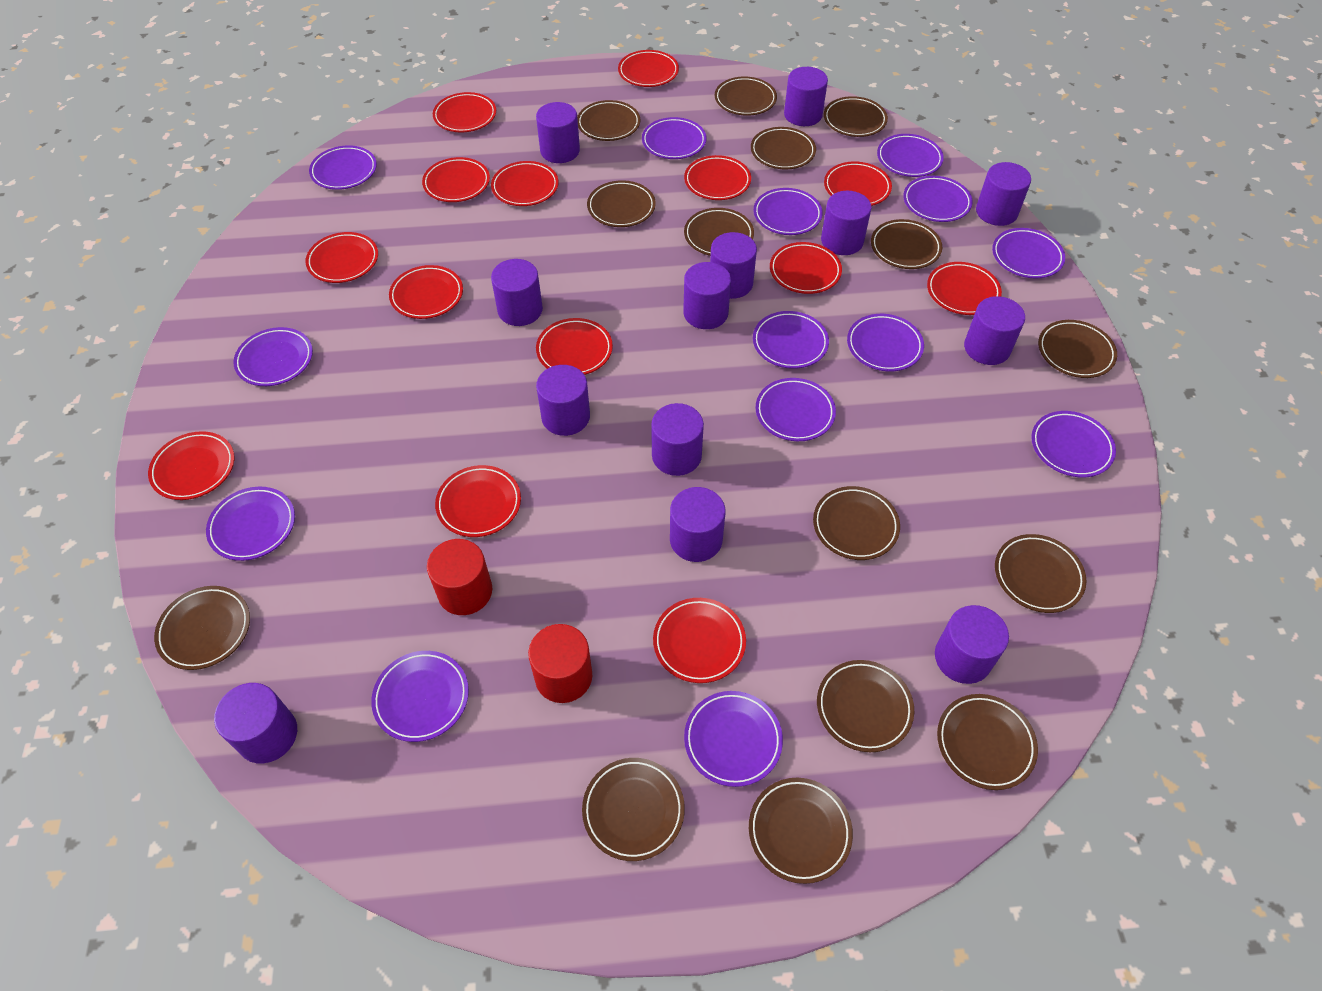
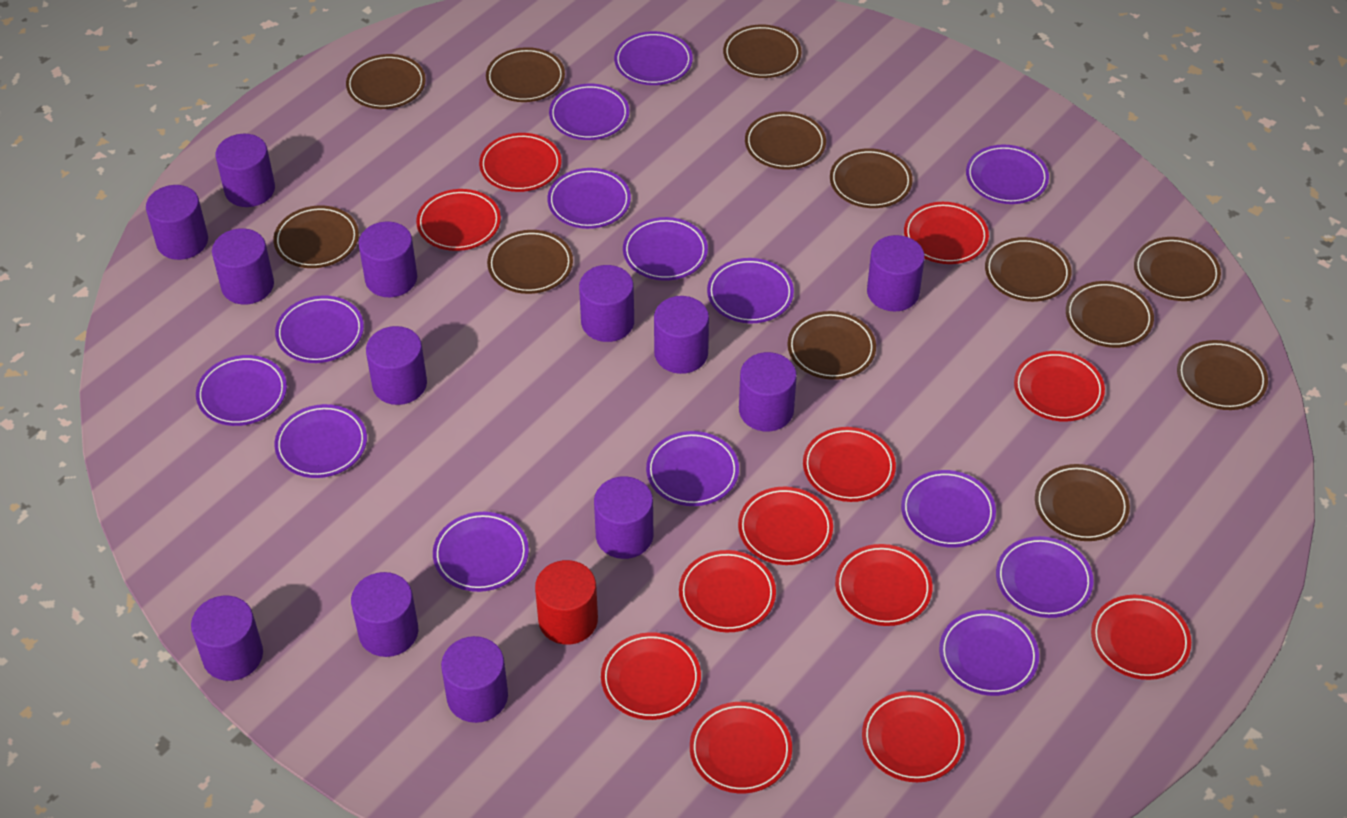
brown plate: [154,586,250,670] [577,100,640,141] [582,758,685,861] [587,180,656,227] [684,208,754,256] [715,76,777,116] [749,778,853,884] [751,127,816,170] [813,486,900,560] [817,660,914,752] [824,96,888,137] [871,219,942,269] [937,694,1038,790] [995,534,1087,613] [1038,320,1117,378] = 15 -> [273,206,359,268] [346,54,426,109] [486,47,565,102] [487,230,573,294] [723,24,801,78] [745,112,826,170] [787,311,876,380] [830,148,913,208] [985,237,1071,302] [1035,464,1130,541] [1066,281,1154,348] [1134,237,1221,301] [1177,340,1268,410] = 13
red cylinder: [427,539,492,615] [528,624,592,703] = 2 -> [535,560,598,645] = 1
red plate: [148,431,234,500] [305,232,378,283] [389,265,463,319] [422,157,490,202] [433,92,496,132] [435,465,521,537] [491,161,559,206] [536,318,613,375] [618,50,679,87] [653,598,746,683] [684,155,751,200] [770,242,842,294] [824,162,892,206] [927,262,1002,315] = 14 -> [416,189,501,251] [479,133,561,192] [601,632,701,720] [679,550,776,632] [690,702,792,793] [738,487,833,565] [803,427,896,502] [835,544,933,626] [862,691,965,782] [904,202,989,264] [1014,351,1105,422] [1091,595,1191,680] = 12

